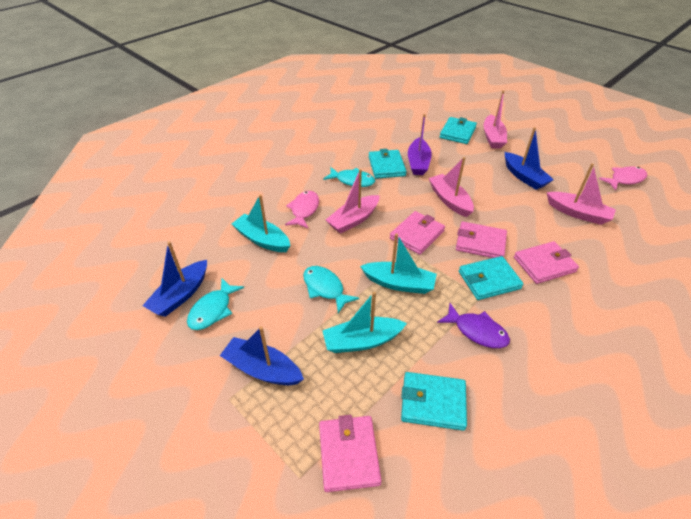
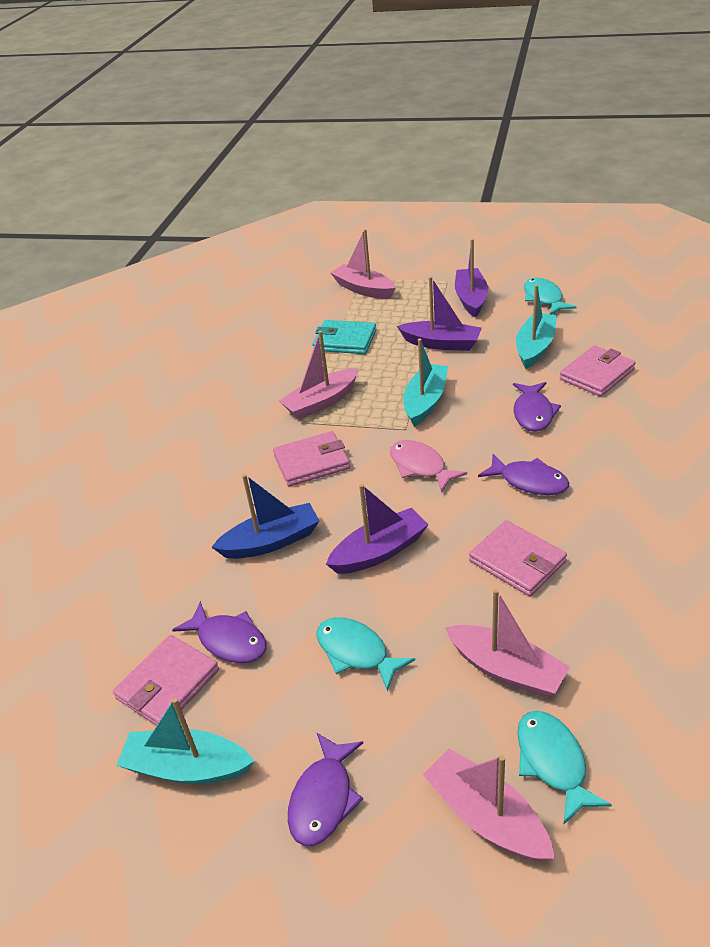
blue boat: [142,241,207,317] [220,326,304,385] [505,127,554,190] = 3 -> [211,474,320,559] = 1
pink fish: [285,191,319,229] [599,166,647,191] = 2 -> [390,440,467,493] = 1
purple boat: [408,114,432,175] = 1 -> [326,484,429,574] [397,277,482,351] [455,239,488,318] = 3
purple fish: [437,303,510,348] = 1 -> [172,601,267,663] [288,732,363,846] [478,454,569,495] [513,382,561,432] = 4
turquoise wallet: [369,149,407,179] [401,372,467,431] [440,117,477,144] [459,256,523,300] = 4 -> [313,320,376,354] = 1

